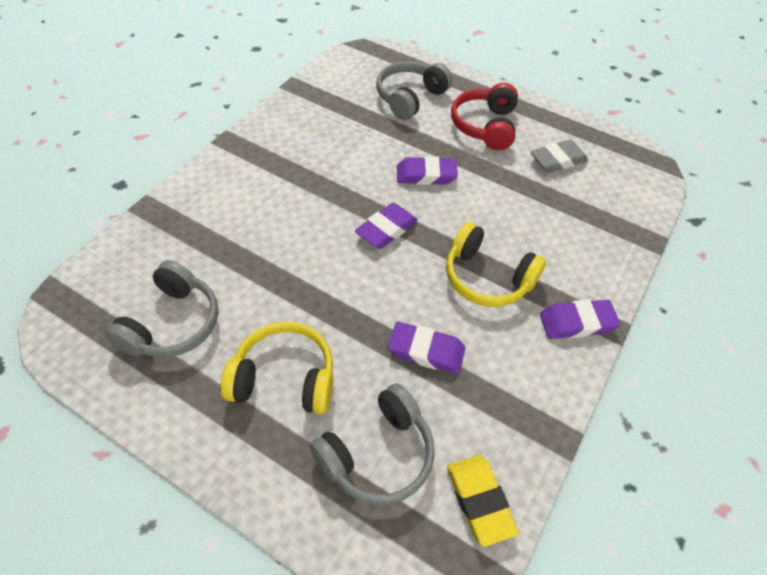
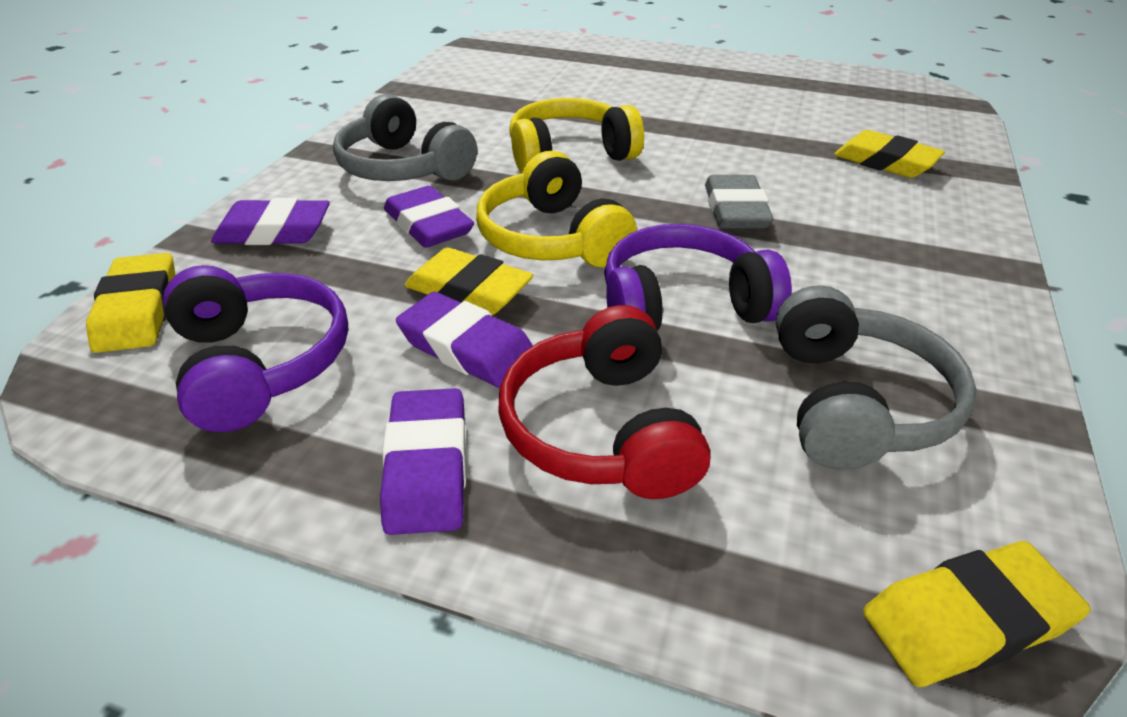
grey headphones: [105,260,219,357] [310,383,435,505] [376,61,453,120] = 3 -> [333,94,477,181] [776,285,977,470] = 2
purple headphones: none = 0 -> [163,265,348,432] [604,224,792,331] = 2
yellow eraser: [447,455,519,547] = 1 -> [86,253,175,353] [404,248,533,315] [834,130,945,178] [863,541,1091,687] = 4

